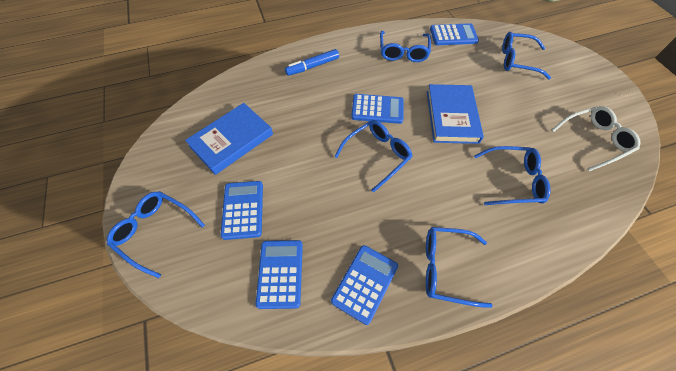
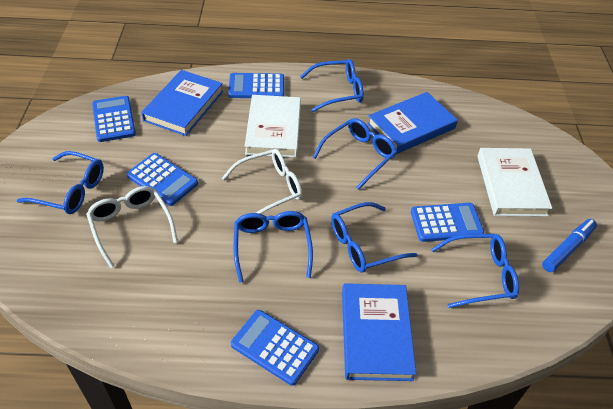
blue book: [185,103,273,175] [427,84,484,144] = 2 -> [141,70,223,136] [342,283,416,381] [367,92,458,154] = 3
white book: none = 0 -> [245,95,301,158] [477,148,552,217] = 2
white glasses: [551,106,641,171] = 1 -> [86,186,178,268] [222,149,302,214] = 2

